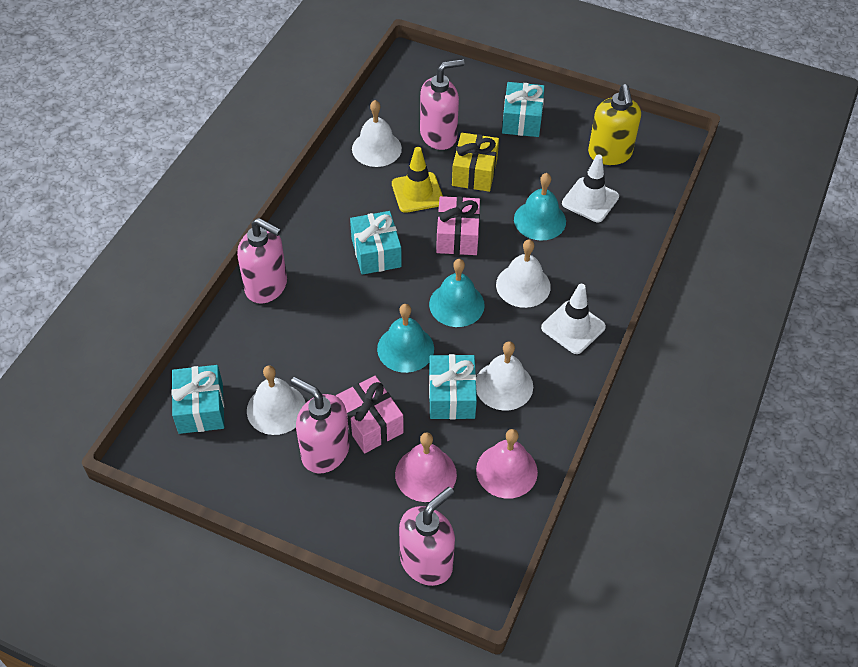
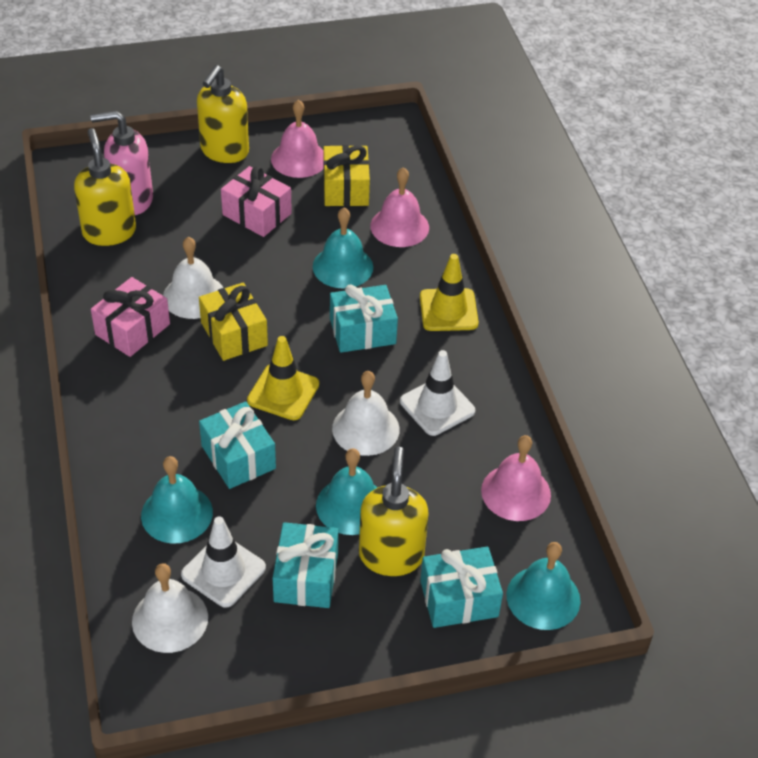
pink bell: [395,432,457,502] [476,429,538,499] = 2 -> [271,100,324,178] [370,167,429,247] [481,435,551,521] = 3
pink soap dispenser: [237,218,287,304] [291,377,349,474] [399,487,455,586] [420,59,465,150] = 4 -> [90,111,153,215] = 1
turquoise bell: [377,304,434,373] [429,259,485,327] [514,173,566,241] = 3 -> [141,456,213,544] [313,207,373,289] [316,448,378,535] [506,542,581,630] = 4
white bell: [247,365,306,435] [352,100,402,167] [476,341,533,411] [496,239,551,308] = 4 -> [132,563,208,653] [163,236,223,319] [332,371,400,456] = 3
yellow gift: [452,133,499,192] = 1 -> [199,283,268,361] [323,145,370,206] = 2
yellow soap dispenser: [588,84,641,165] = 1 -> [74,128,136,246] [197,65,249,163] [359,447,429,576] = 3
yellow traffic cone: [392,147,443,213] = 1 -> [247,336,319,420] [420,254,479,331] = 2

